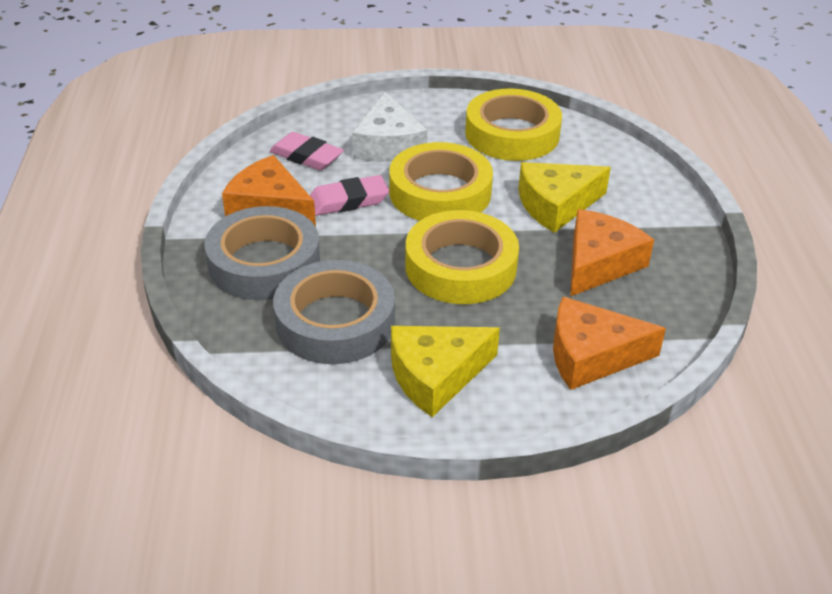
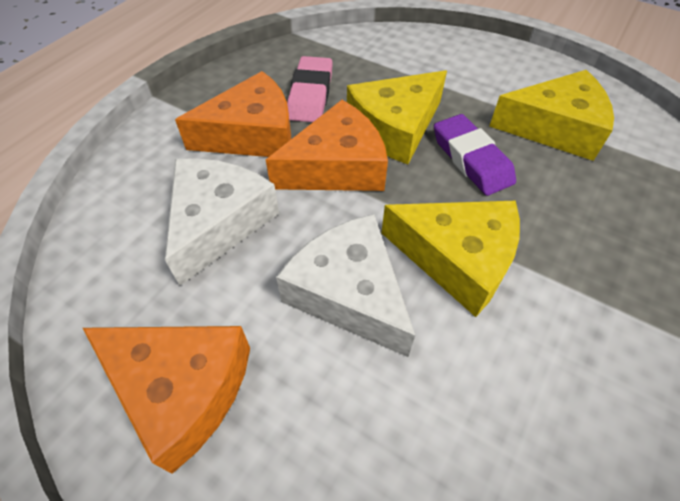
grey tape: [204,206,320,300] [273,260,395,364] = 2 -> none = 0
pink eraser: [270,132,344,170] [310,175,389,216] = 2 -> [287,56,333,122] = 1
purple eraser: none = 0 -> [434,114,516,196] = 1
white cheese: [352,92,427,162] = 1 -> [165,158,279,286] [276,214,415,357] = 2
yellow cheese: [391,326,500,417] [518,162,611,233] = 2 -> [347,70,447,164] [381,201,520,317] [489,70,614,161] = 3
yellow tape: [390,142,493,221] [405,210,519,304] [465,89,562,161] = 3 -> none = 0

